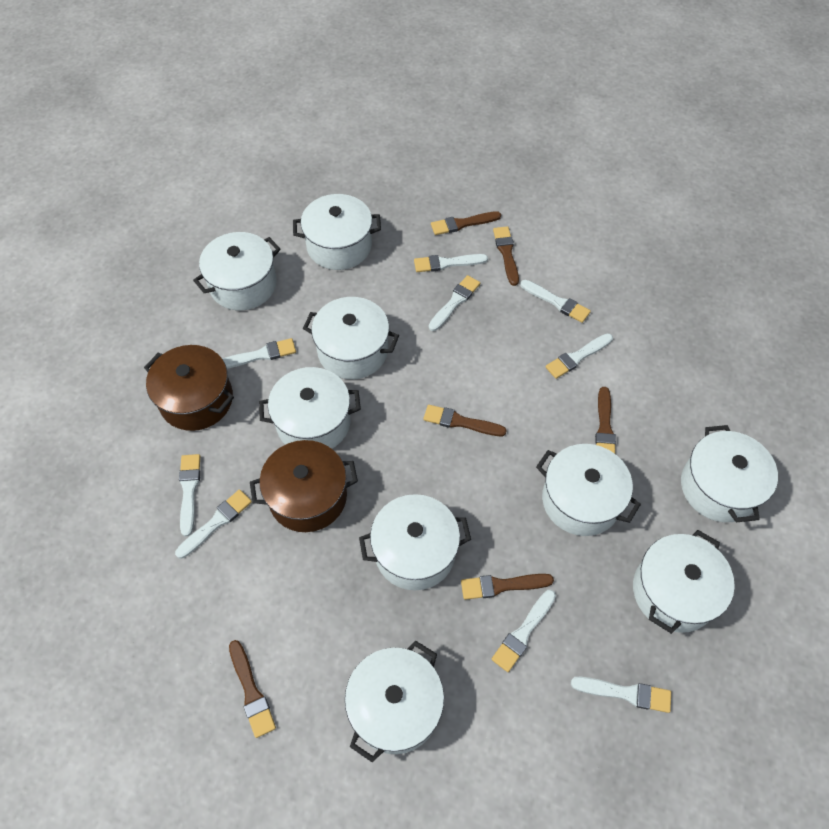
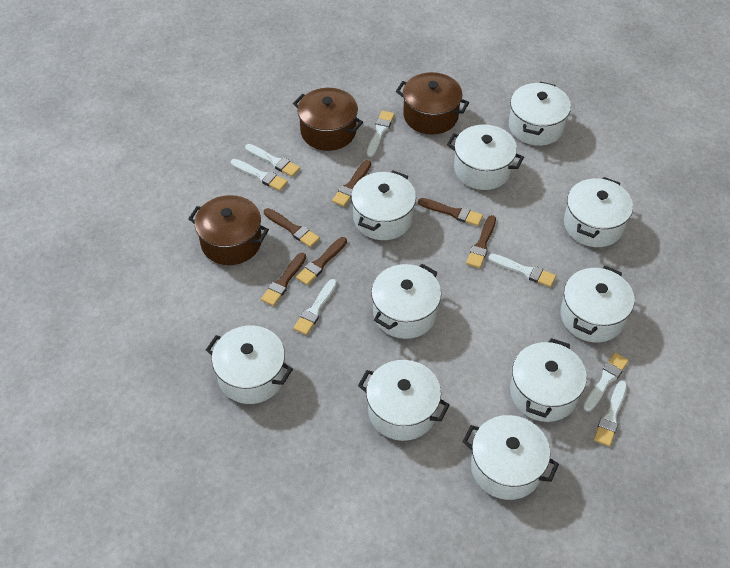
brown pot: [144,345,234,431] [250,440,358,532] = 2 -> [188,195,269,265] [293,88,363,151] [396,72,469,135] = 3
white brush: [175,489,252,559] [179,454,200,536] [222,338,296,369] [414,254,488,272] [429,275,480,331] [491,590,556,672] [520,280,591,323] [546,333,613,379] [571,677,671,713] = 9 -> [231,159,288,191] [245,144,300,177] [293,279,337,335] [367,110,395,157] [488,254,556,287] [583,352,629,412] [594,380,627,446] = 7
white pot: [193,232,281,310] [259,367,361,449] [293,194,381,270] [303,297,399,379] [345,640,444,762] [359,494,471,590] [536,444,641,536] [633,530,735,634] [681,425,778,522] = 9 -> [206,325,293,404] [351,171,416,240] [358,360,450,441] [371,264,441,339] [447,125,524,190] [462,415,559,500] [509,82,571,146] [510,338,587,422] [560,266,635,342] [564,177,633,247] = 10

